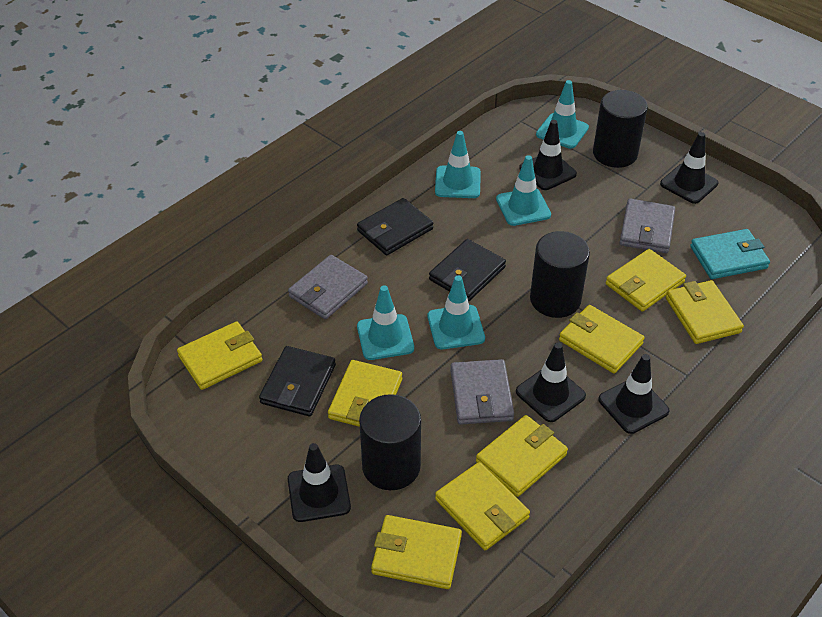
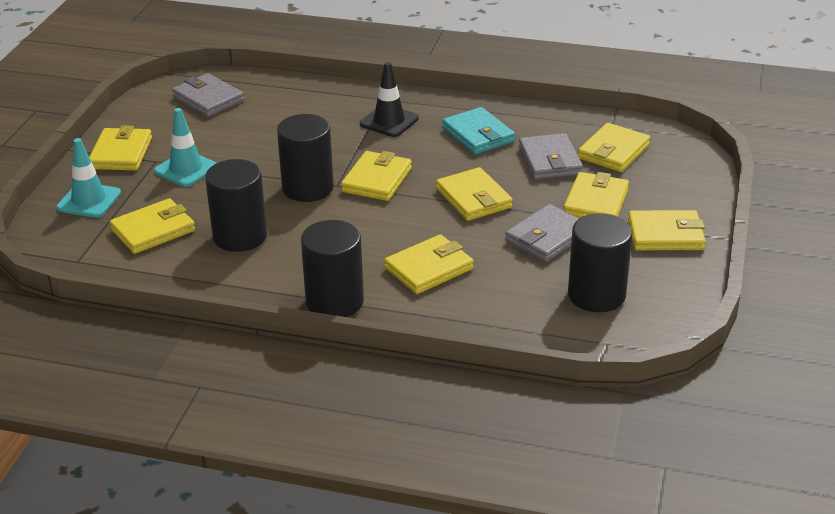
black cylinder: [359,394,421,490] [530,231,590,318] [593,90,648,168] = 3 -> [205,159,267,252] [277,114,334,202] [301,220,364,317] [568,213,632,312] = 4
black traffic cone: [288,443,351,522] [516,342,586,422] [519,120,577,190] [598,354,669,434] [660,132,718,204] = 5 -> [360,62,419,137] = 1
black wallet: [259,346,336,416] [357,198,433,256] [429,239,506,302] = 3 -> none = 0
turquoise traffic cone: [357,286,414,360] [428,275,485,349] [435,131,481,198] [496,155,551,226] [536,80,589,149] = 5 -> [56,138,121,218] [154,108,216,187] = 2

